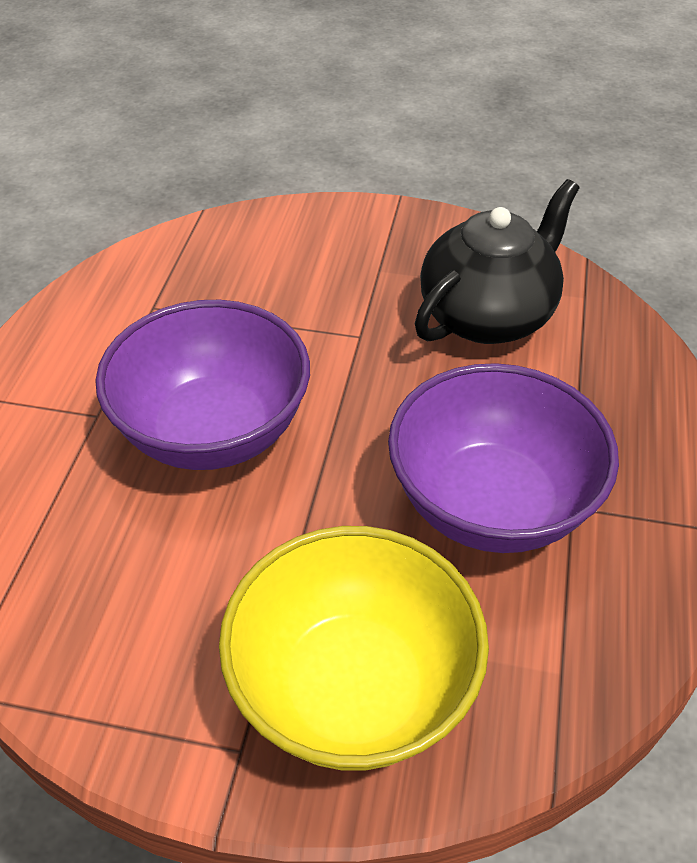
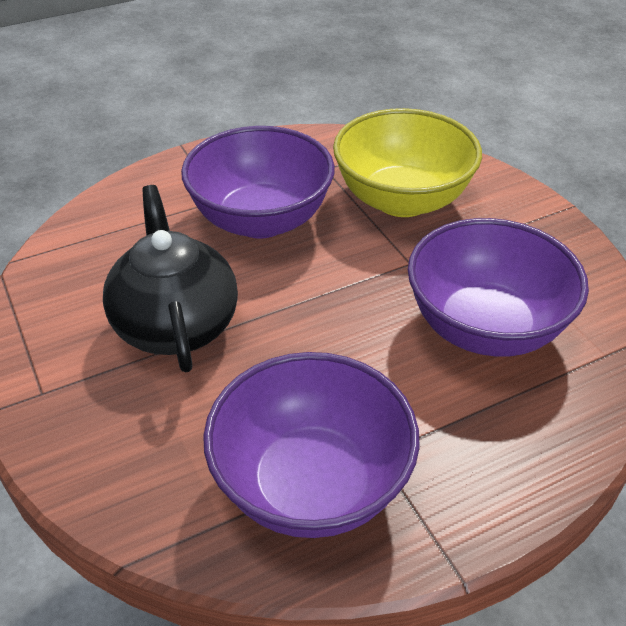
purple bowl: [95,300,310,470] [388,363,619,553] = 2 -> [181,126,335,239] [203,352,420,538] [408,218,589,357] = 3

